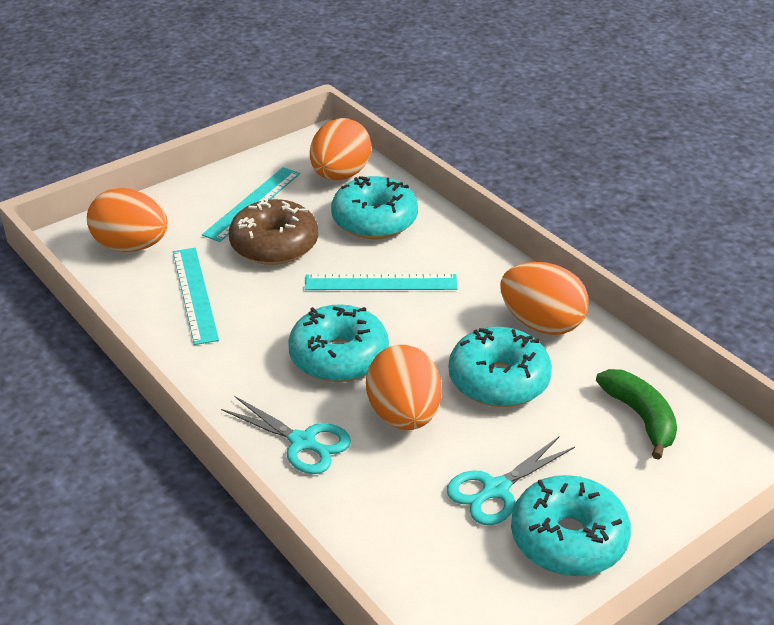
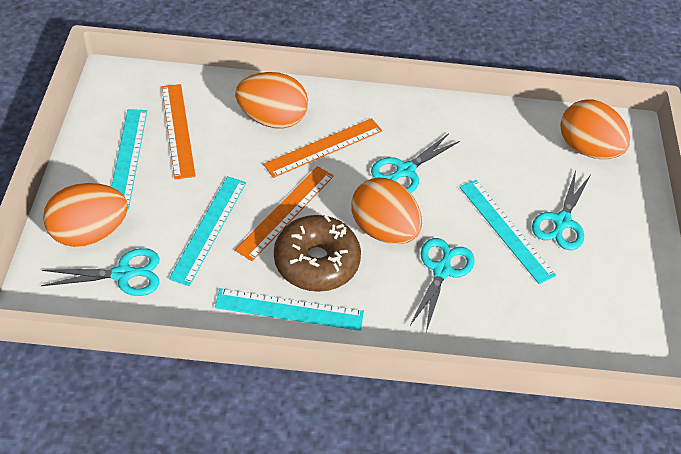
green banana: [596,369,677,460] = 1 -> none = 0
orange ruler: none = 0 -> [162,84,196,179] [235,166,334,261] [263,118,382,178] = 3
turquoise donut: [288,304,389,382] [331,176,418,239] [449,327,552,407] [511,475,631,576] = 4 -> none = 0
turquoise ruler: [173,248,219,345] [202,167,300,242] [305,274,457,290] = 3 -> [111,109,147,209] [169,176,246,286] [215,288,364,331] [460,180,556,284] = 4
turquoise scissors: [221,396,351,474] [446,437,575,525] = 2 -> [41,248,159,296] [371,133,460,193] [409,238,475,332] [532,170,590,250] = 4

